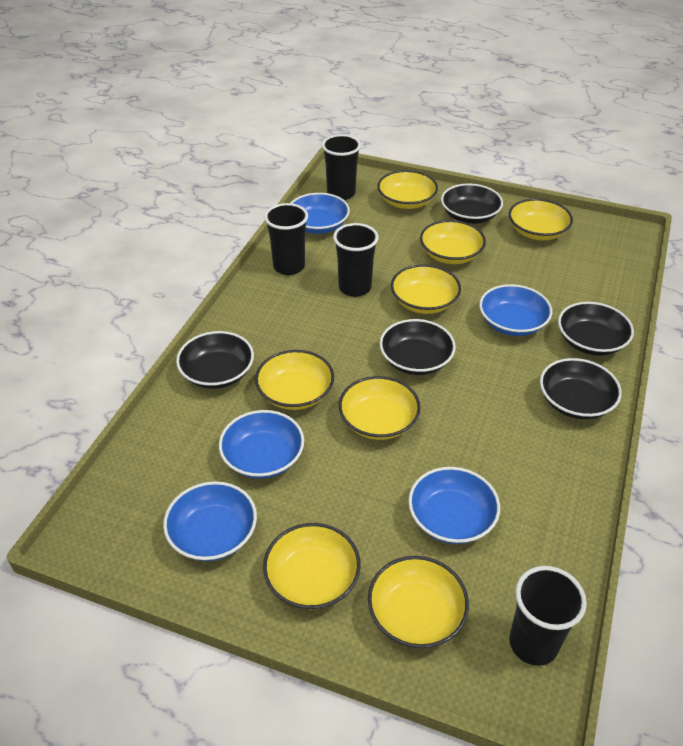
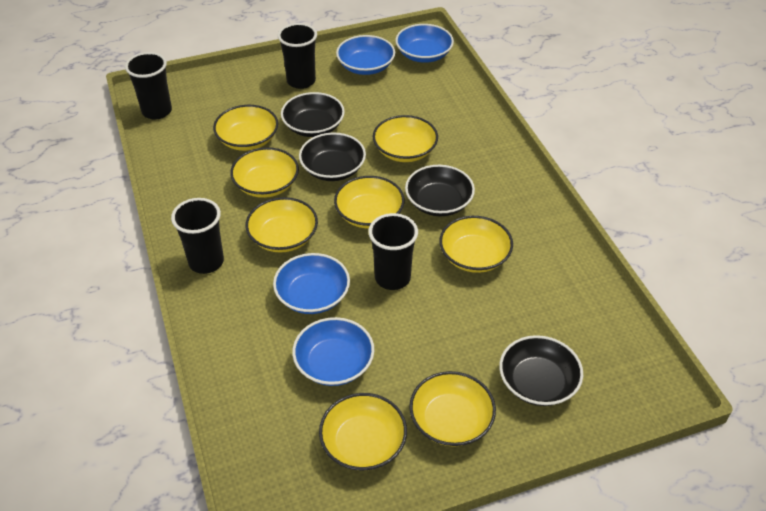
black bowl: [176,331,254,389] [380,319,456,375] [441,183,503,224] [540,358,622,419] [558,302,634,356] = 5 -> [281,92,345,137] [299,132,366,181] [405,165,475,216] [499,335,583,406] = 4
blue bowl: [163,481,257,561] [219,410,304,479] [291,193,350,234] [408,467,500,544] [479,284,552,336] = 5 -> [273,253,350,314] [292,317,374,386] [336,35,395,75] [395,24,454,63] = 4

